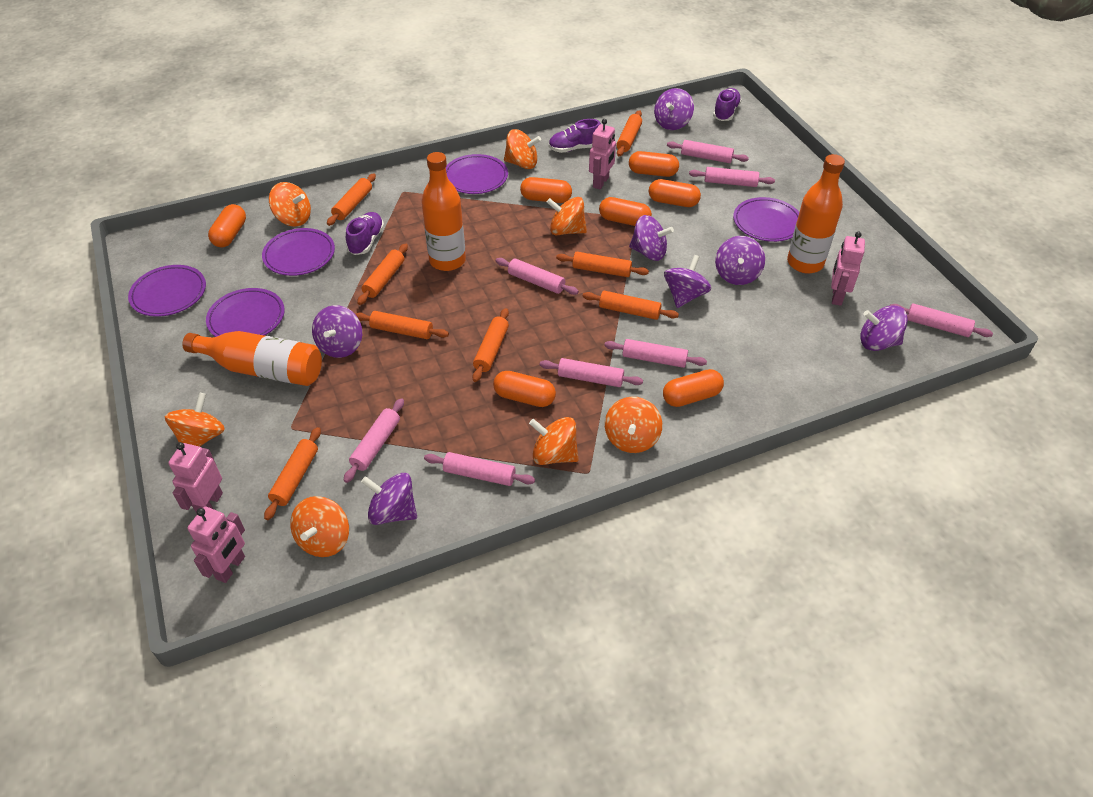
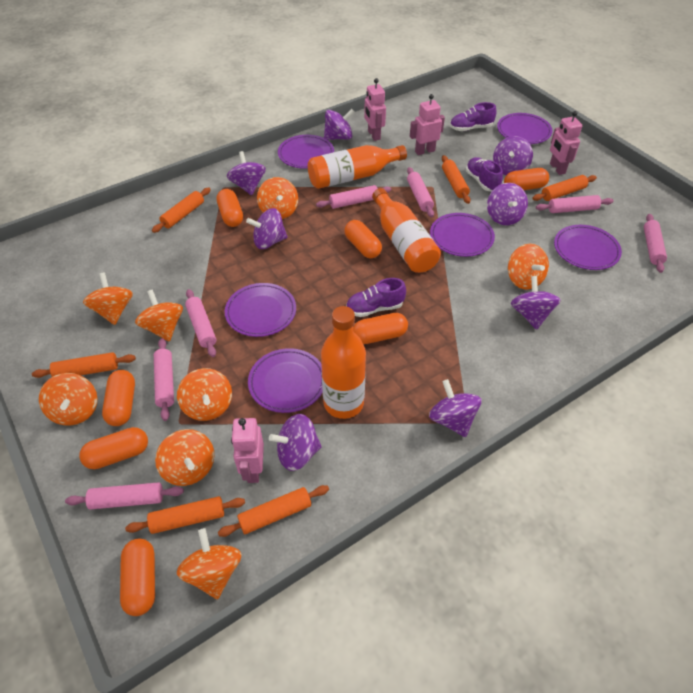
orange rolling pin: [264,427,321,520] [327,174,376,226] [355,311,449,339] [357,244,408,305] [472,308,509,382] [556,252,649,277] [583,291,679,320] [616,110,642,156] = 8 -> [32,352,136,378] [125,496,245,534] [152,188,211,233] [218,485,329,537] [442,155,470,204] [532,175,597,201] = 6
orange spinning top: [165,393,225,447] [269,182,311,227] [291,496,349,557] [504,129,541,169] [529,417,579,465] [547,197,587,235] [605,397,662,453] = 7 -> [39,373,97,426] [83,272,133,325] [135,289,183,342] [155,429,214,486] [177,368,232,421] [177,528,242,599] [257,177,298,219] [508,243,549,290] = 8
pink rolling pin: [344,398,404,483] [424,452,535,486] [496,258,579,295] [540,358,643,387] [604,339,707,368] [667,140,749,163] [689,167,775,187] [890,303,993,337] = 8 -> [65,482,184,509] [154,338,174,421] [185,289,216,357] [316,185,391,209] [407,167,434,217] [536,195,614,213] [644,214,667,273] = 7
purple plate: [128,265,206,317] [206,288,285,337] [262,228,335,276] [446,154,508,194] [733,197,799,242] = 5 -> [225,283,296,337] [248,348,323,413] [278,135,334,169] [430,213,495,257] [497,113,552,144] [554,225,622,270] = 6
purple spinning top: [312,305,362,358] [361,473,417,525] [629,215,674,261] [654,88,694,130] [664,255,711,308] [715,236,765,285] [860,305,908,351] = 7 -> [227,151,266,195] [246,208,288,249] [269,414,322,471] [324,109,354,140] [429,379,482,437] [487,183,528,225] [493,136,533,175] [511,276,561,330] = 8

